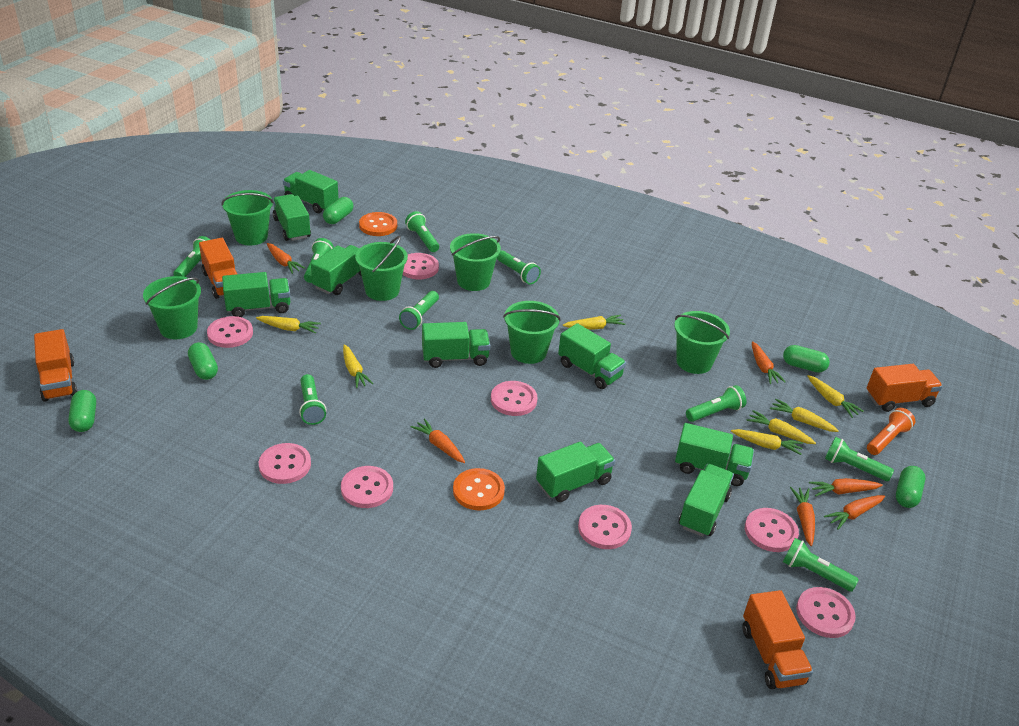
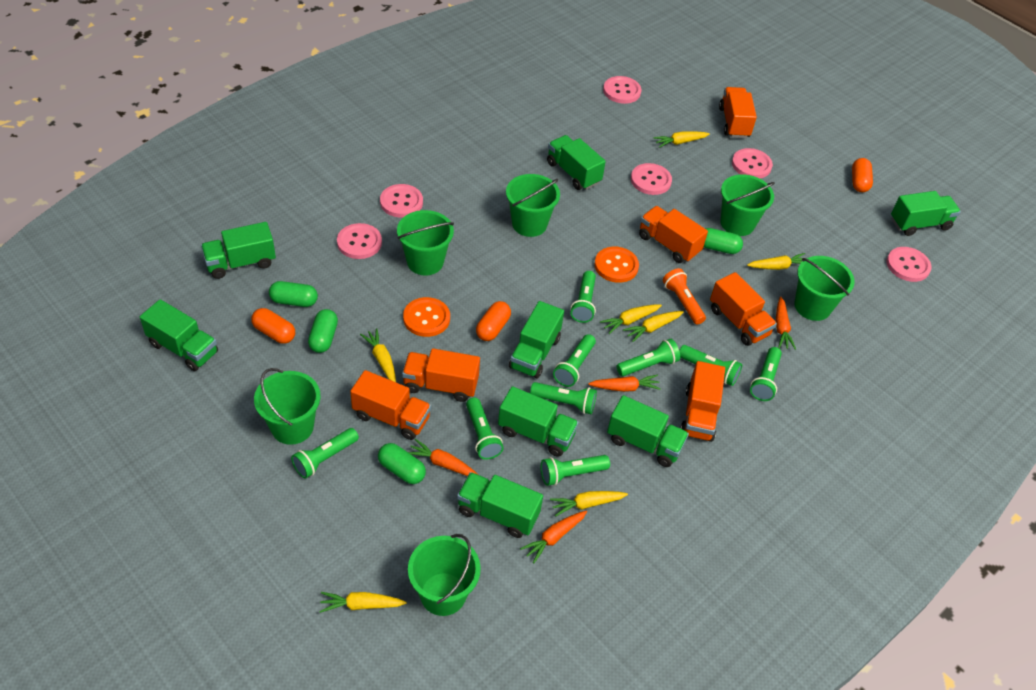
green capsule: [68,390,96,432] [188,342,218,380] [323,197,353,224] [783,345,830,373] [896,466,926,508] = 5 -> [269,281,318,307] [308,309,338,353] [378,443,426,484] [704,228,743,254] = 4
green truck: [222,272,290,317] [273,194,311,241] [283,170,339,213] [311,245,362,295] [422,322,490,368] [536,441,615,502] [558,323,626,389] [675,423,754,486] [679,464,734,537] = 9 -> [140,299,218,371] [201,222,276,279] [457,472,543,538] [498,386,579,457] [509,301,564,378] [547,135,606,190] [607,395,689,467] [891,191,961,236] = 8
orange capsule: none = 0 -> [251,308,295,344] [476,301,511,341] [852,158,873,192] = 3
orange carrot: [267,243,305,274] [411,418,465,463] [752,341,786,384] [790,487,815,546] [809,478,883,496] [824,495,885,530] = 6 -> [408,439,478,476] [520,511,587,563] [588,375,661,392] [776,297,796,350] = 4
orange truck: [34,329,77,402] [199,238,237,299] [742,590,813,689] [867,364,943,412] = 4 -> [350,370,431,440] [402,348,480,402] [639,206,708,263] [680,361,725,442] [710,272,777,346] [719,87,757,138] = 6
pink button: [207,316,253,348] [259,443,311,484] [341,466,393,508] [403,253,439,279] [491,381,538,416] [578,505,632,549] [745,508,799,552] [796,587,856,638] = 8 -> [337,223,382,259] [380,184,423,218] [603,76,641,104] [631,163,672,195] [732,148,773,178] [887,247,932,282] = 6

